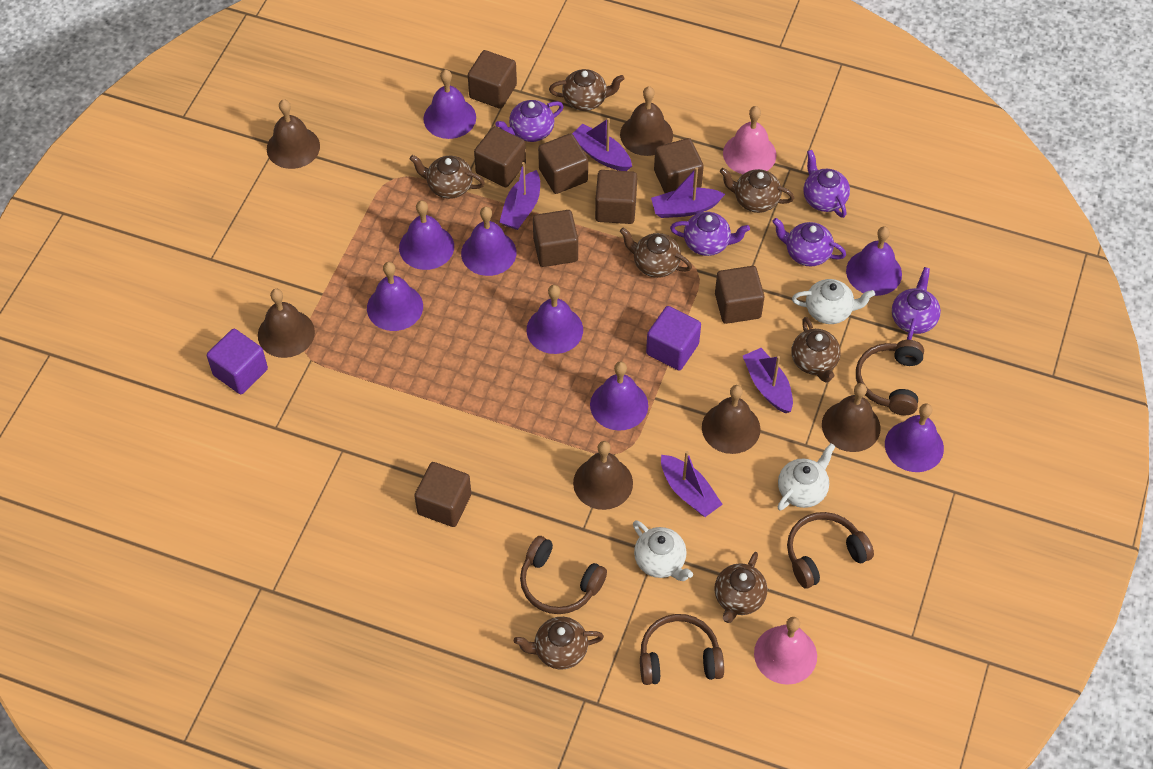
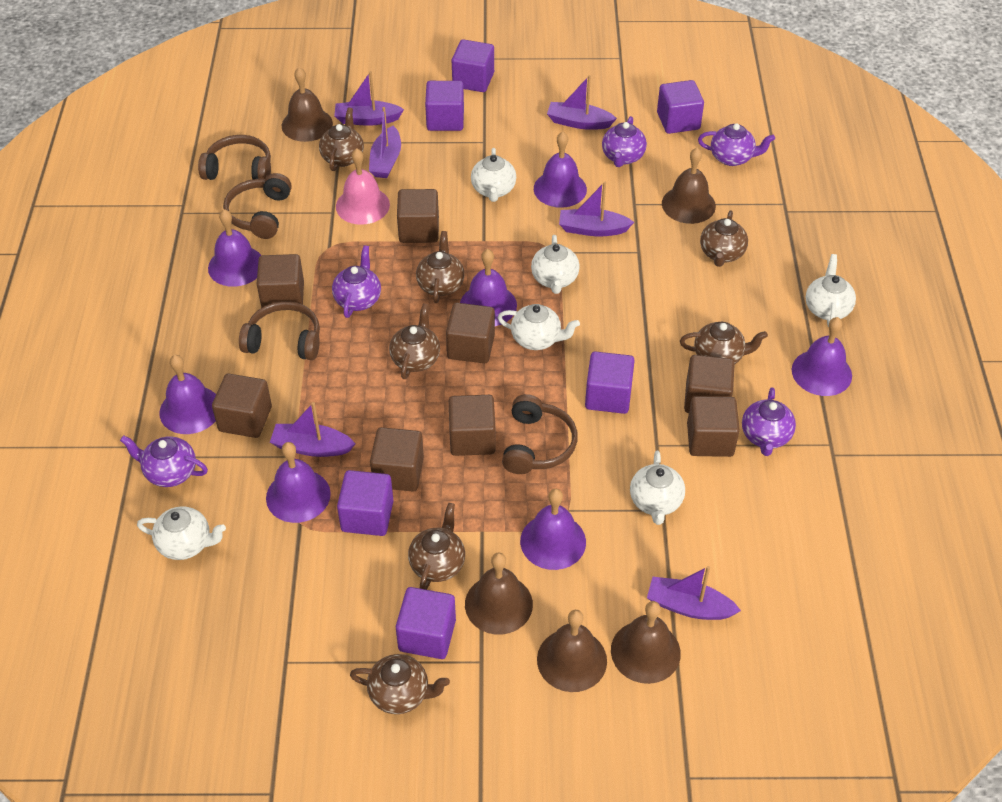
brown bell: [258,289,315,358] [267,99,320,169] [573,441,633,510] [620,86,673,156] [702,385,761,454] [822,383,881,452] = 6 -> [282,67,333,142] [465,552,533,634] [537,610,607,692] [611,601,681,684] [662,148,716,224] = 5
pink bell: [723,106,777,174] [754,617,817,685] = 2 -> [336,148,390,225] = 1
purple bell: [367,262,423,331] [399,201,454,270] [424,69,476,139] [461,207,516,276] [527,285,583,354] [590,361,648,431] [846,226,902,296] [885,403,944,472] = 8 -> [159,355,216,434] [208,209,262,287] [266,442,331,523] [460,249,517,326] [520,489,586,570] [534,132,587,208] [792,317,852,396] = 7
purple boat: [499,162,540,230] [572,118,632,171] [651,167,725,218] [661,451,723,517] [743,348,793,413] = 5 -> [270,402,356,457] [334,71,404,126] [369,107,401,178] [547,75,617,130] [559,182,634,236] [647,566,741,620] = 6
purple cube: [207,329,268,394] [646,306,701,371] = 2 -> [337,470,394,536] [396,587,456,659] [425,81,464,131] [452,39,494,92] [585,351,635,414] [657,80,704,134] = 6
white teapot: [633,520,693,581] [777,443,835,510] [792,279,875,324] = 3 -> [137,506,226,560] [471,148,516,202] [497,304,580,350] [531,235,580,294] [630,450,685,525] [806,254,856,327] = 6

